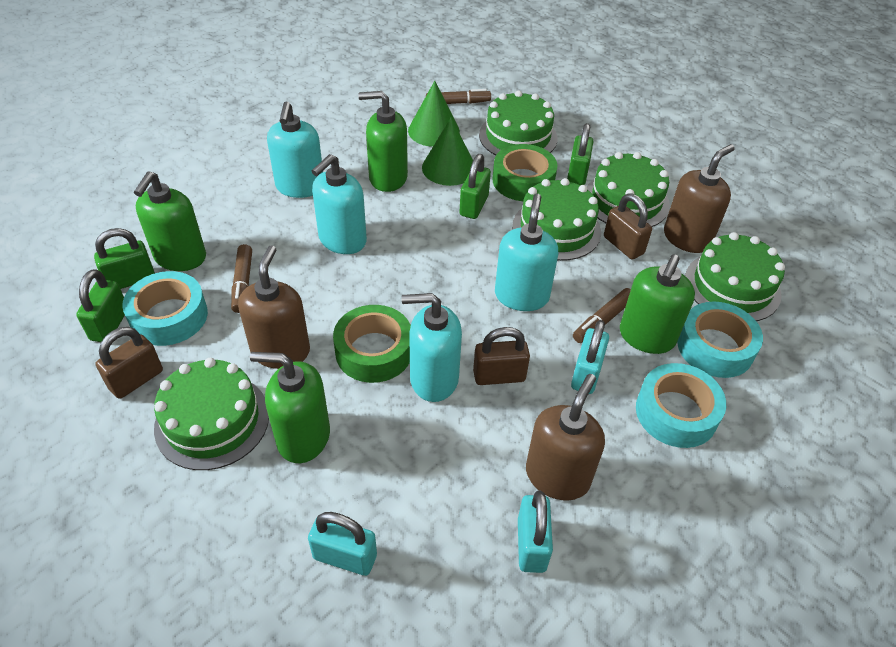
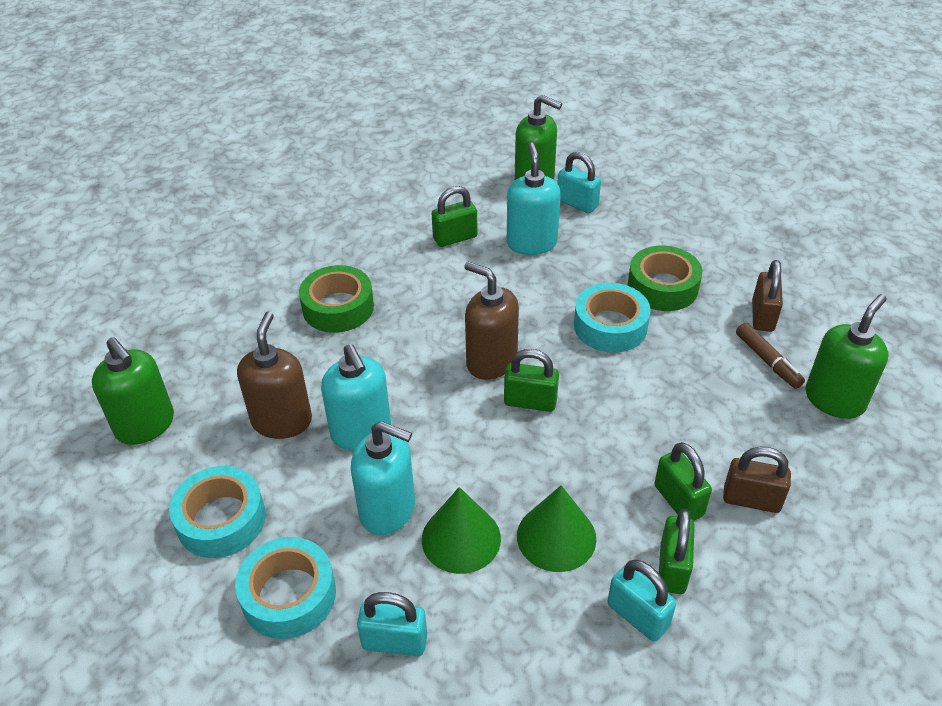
brown marker: [231,244,252,313] [426,89,491,104] [573,288,631,343] = 3 -> [736,323,805,389] = 1
brown padlock: [95,327,163,399] [473,327,530,385] [604,193,652,259] = 3 -> [723,447,791,513] [752,260,783,332] = 2
brown soap dispenser: [238,245,310,369] [526,374,605,501] [664,144,735,253] = 3 -> [237,312,312,439] [464,262,519,380] = 2
green cake: [154,358,269,470] [479,90,557,155] [512,178,601,261] [587,152,670,227] [685,232,785,321] = 5 -> none = 0
green soap dispenser: [134,171,206,271] [250,352,330,463] [358,91,408,192] [620,254,695,354] = 4 -> [92,337,174,445] [515,95,562,180] [805,294,888,419] = 3
turquoise soap dispenser: [267,101,323,198] [312,154,367,254] [402,293,462,402] [495,194,559,311] = 4 -> [321,344,391,450] [351,421,415,535] [507,142,561,255] = 3

